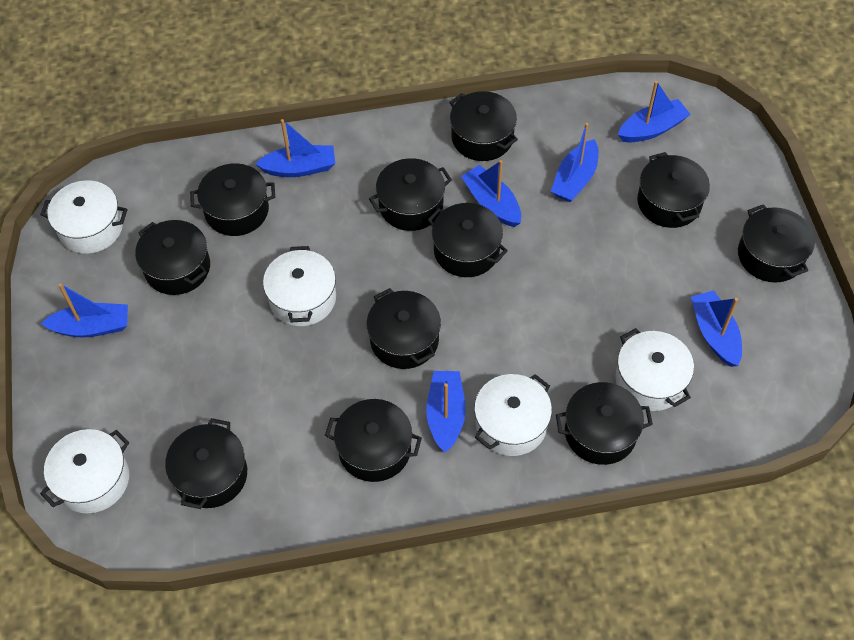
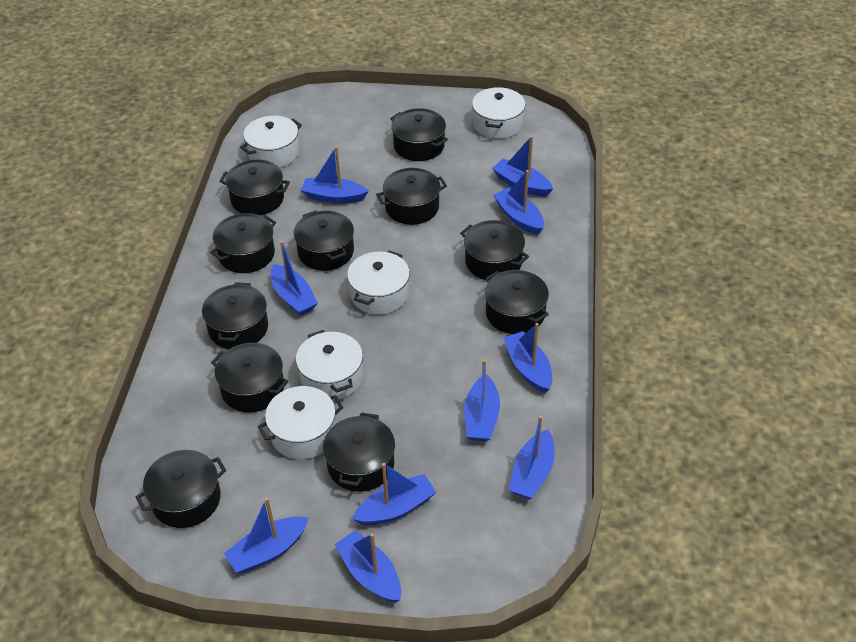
blue boat: [41,283,128,337] [255,119,335,177] [426,371,466,453] [461,160,521,227] [551,123,598,202] [618,81,691,143] [691,290,742,367] = 7 -> [224,498,309,573] [271,241,318,316] [301,146,369,204] [334,530,401,603] [353,463,436,525] [464,359,500,442] [492,136,553,196] [493,170,544,235] [503,323,552,393] [509,416,555,499] = 10

